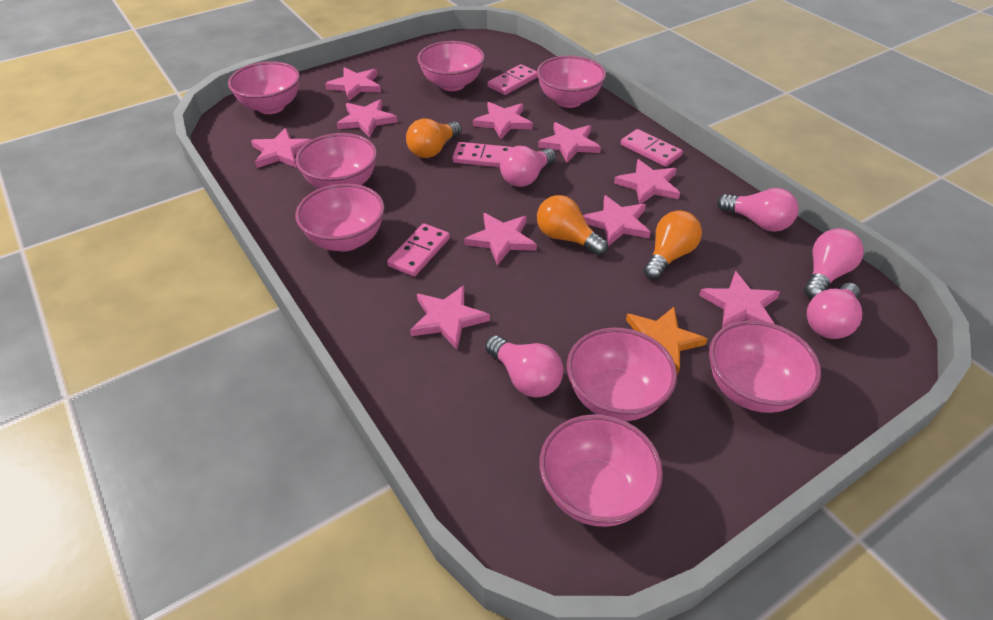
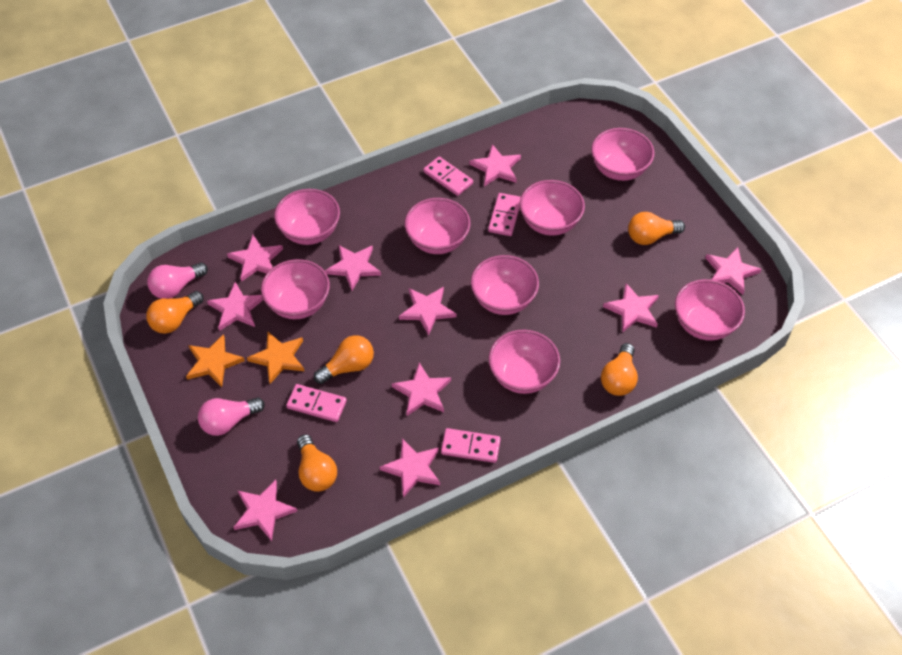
orange light bulb: [406,119,462,158] [537,195,608,256] [643,210,702,279] = 3 -> [146,291,204,334] [297,434,337,492] [314,335,374,384] [601,343,638,396] [628,212,685,245] = 5
orange star: [626,307,707,375] = 1 -> [186,334,245,387] [247,332,304,384] = 2
pink light bulb: [485,336,564,398] [500,146,556,187] [717,188,799,232] [804,228,864,299] [807,283,862,339] = 5 -> [147,262,208,299] [198,397,265,436] = 2

